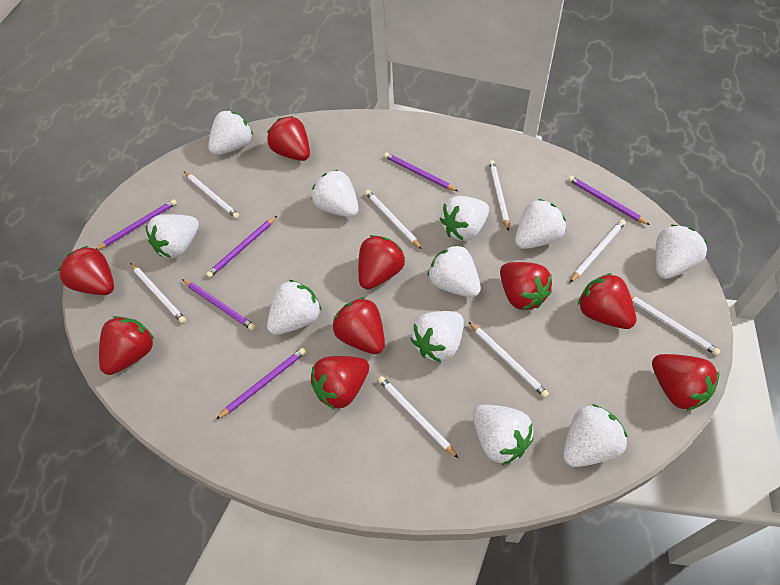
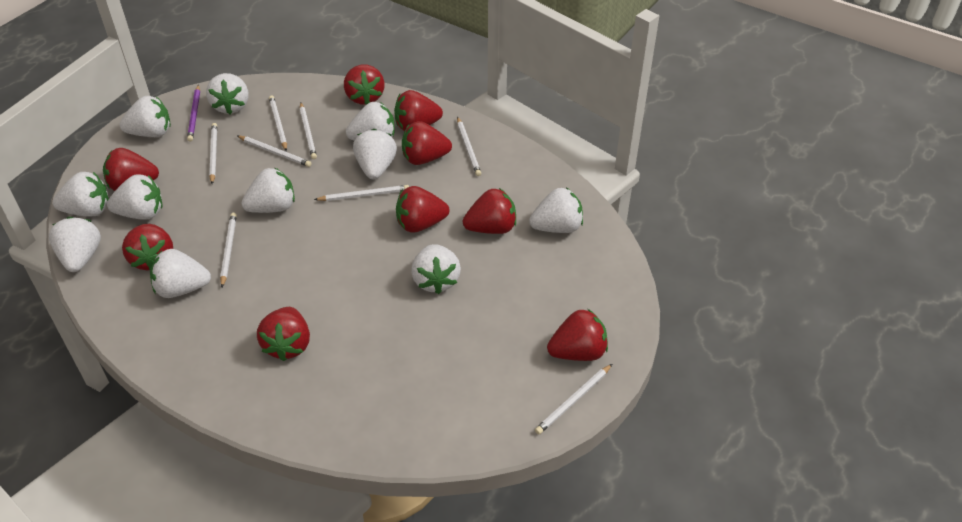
purple pencil: [96,199,177,250] [182,279,256,330] [206,216,277,278] [216,348,306,419] [384,153,458,191] [568,176,650,225] = 6 -> [187,85,200,142] = 1

